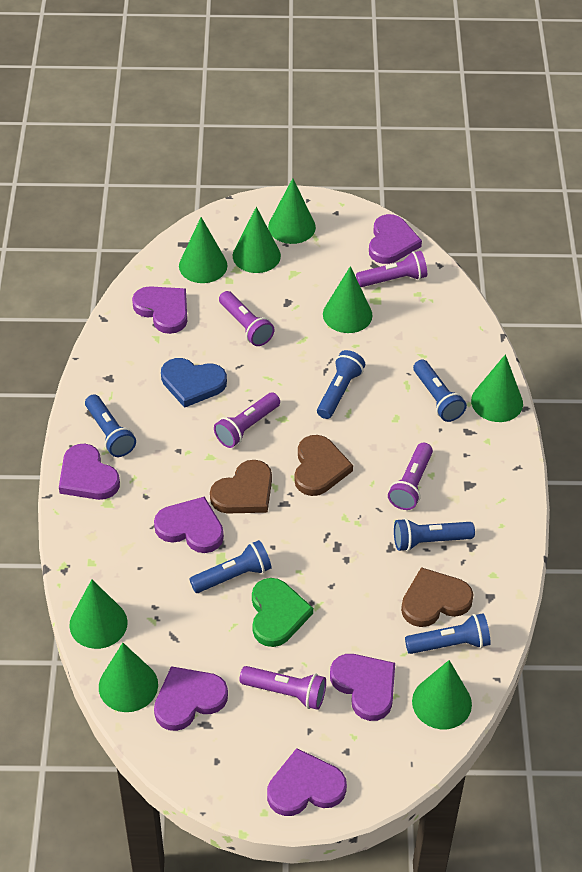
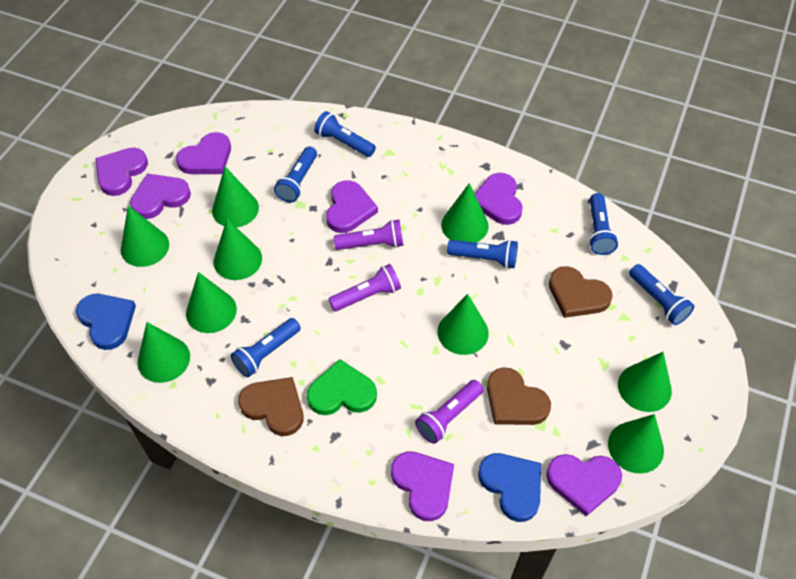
blue heart: [161,358,227,408] = 1 -> [76,294,136,350] [478,453,541,522] = 2
green cone: [69,580,128,649] [99,643,158,712] [179,217,228,283] [233,207,281,273] [268,178,316,244] [323,266,373,333] [412,660,472,729] [471,354,523,422] = 8 -> [121,205,169,267] [138,322,190,383] [186,272,237,333] [212,167,259,227] [214,219,262,280] [438,294,489,355] [441,183,489,243] [608,414,664,474] [618,352,672,412] = 9
purple flashlight: [214,392,280,448] [219,291,274,346] [240,666,326,710] [356,251,427,287] [388,443,433,510] = 5 -> [329,264,401,311] [334,219,403,250] [415,380,483,444] = 3

